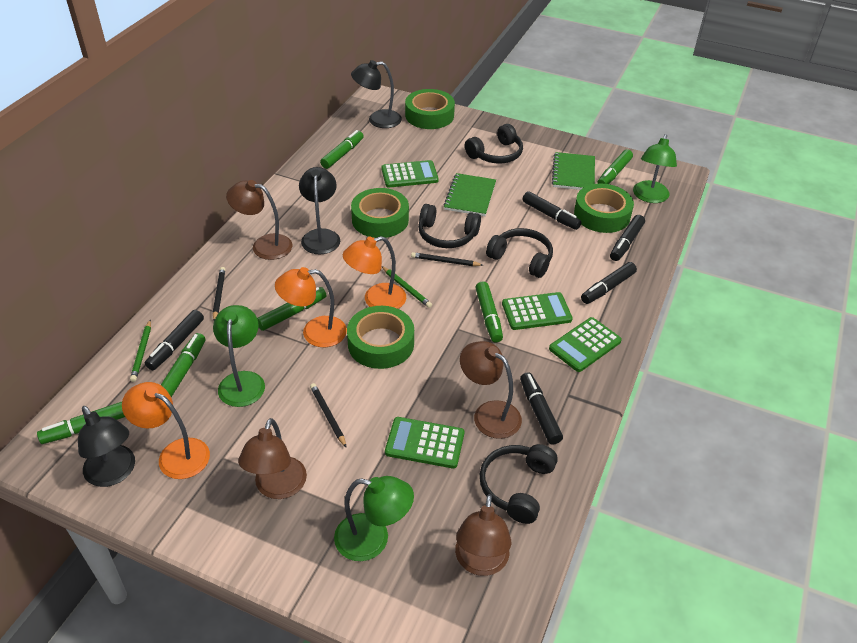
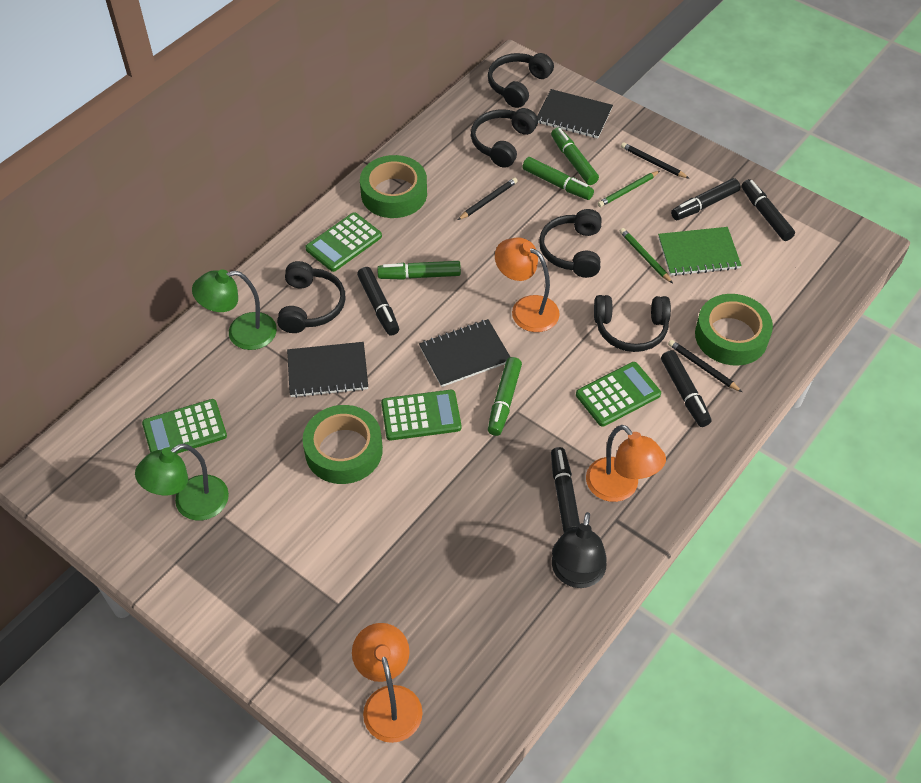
black headphones: [418,204,481,248] [465,124,523,164] [480,444,558,524] [486,228,553,278] = 4 -> [277,261,346,333] [471,108,538,168] [488,53,554,108] [539,209,602,278] [594,295,671,352] = 5
black lamp: [78,406,135,487] [299,167,340,254] [351,60,402,128] = 3 -> [552,512,607,588] = 1
black notebook: none = 0 -> [287,342,368,398] [419,319,510,387] [537,89,613,138] = 3
brown lamp: [226,180,292,260] [238,418,307,499] [455,494,512,576] [460,341,522,439] = 4 -> none = 0
green lamp: [213,305,265,407] [334,476,414,561] [633,134,677,203] = 3 -> [135,444,229,520] [192,269,277,350] = 2
green marker: [37,402,125,444] [161,333,205,397] [257,287,327,331] [320,130,364,169] [475,281,503,342] [597,149,633,184] = 6 -> [377,261,461,280] [488,357,522,436] [522,157,594,200] [551,128,599,185] = 4
green notebook: [443,173,496,216] [552,152,595,190] = 2 -> [658,227,742,276] = 1
green tape: [347,306,414,369] [351,188,409,238] [405,89,455,129] [574,184,634,233] = 4 -> [303,405,383,484] [360,155,427,218] [695,294,773,366] = 3

